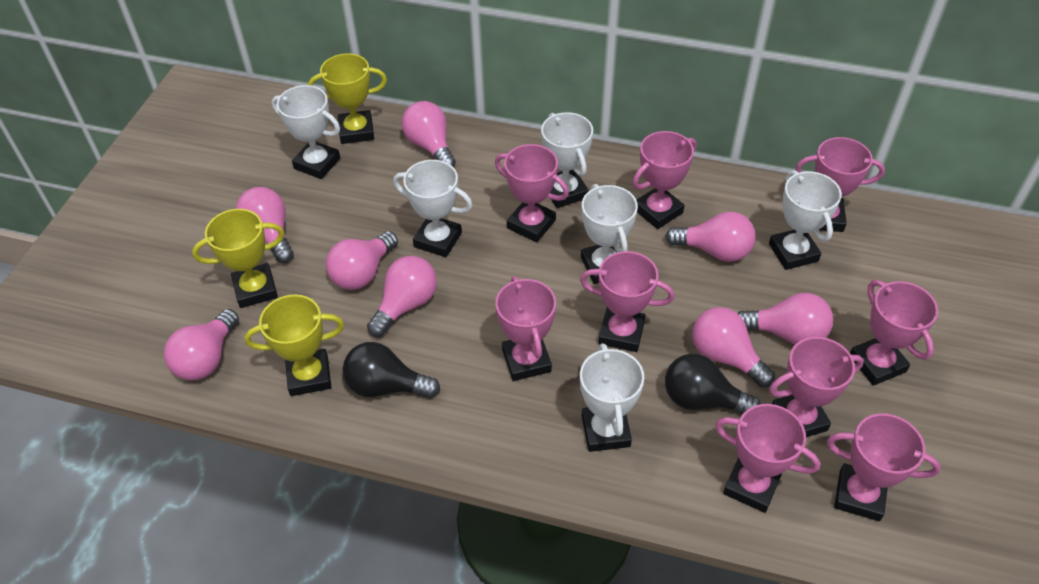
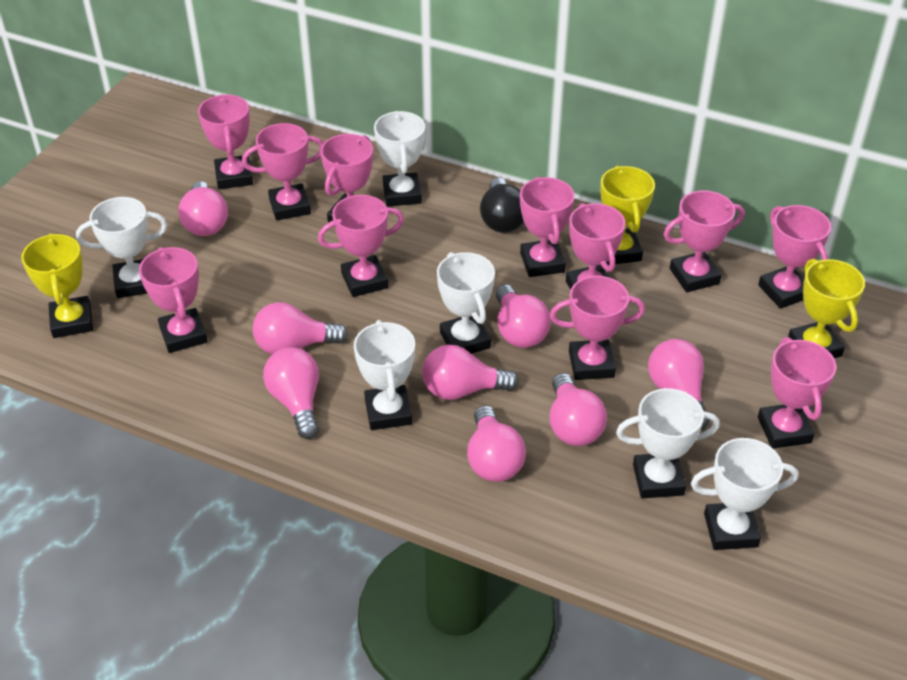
black light bulb: [343,342,440,398] [665,354,761,414] = 2 -> [480,177,524,233] = 1
pink trophy: [495,144,569,242] [495,276,556,381] [580,251,675,352] [632,131,696,229] [715,404,821,513] [769,337,864,437] [796,137,885,232] [827,414,941,521] [850,280,938,386] = 9 -> [139,247,207,353] [198,94,253,189] [242,123,323,221] [318,195,404,297] [321,134,373,223] [520,177,574,277] [550,276,645,380] [566,203,625,290] [663,191,745,292] [758,205,831,309] [758,337,837,449] = 11

